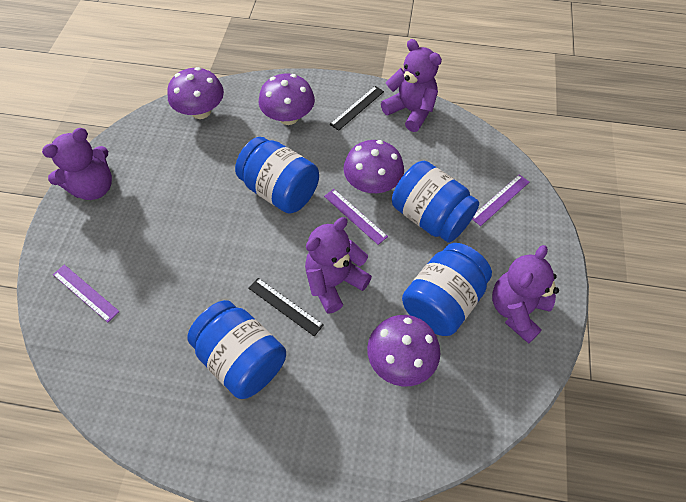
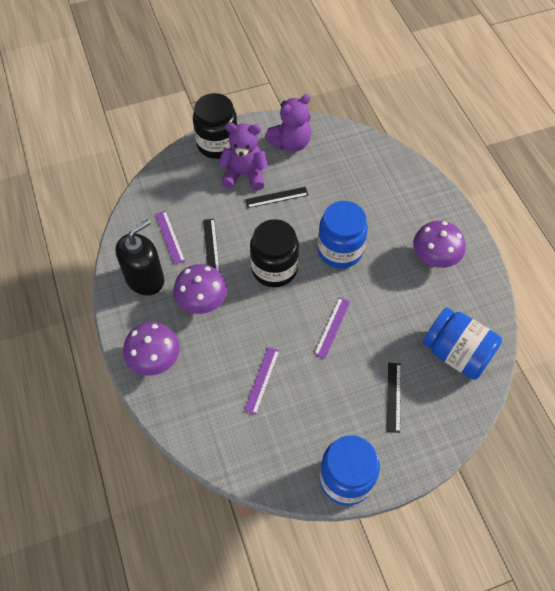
black jar: none = 0 -> [193,93,237,159] [250,219,299,287] = 2
black ruler: [248,278,324,336] [330,86,384,131] = 2 -> [203,219,220,272] [245,187,308,208] [387,363,401,433] = 3
black soap dispenser: none = 0 -> [116,219,164,296] = 1
blue jar: [187,300,286,399] [235,137,319,214] [392,161,479,243] [402,243,492,336] = 4 -> [317,201,368,269] [319,435,380,505] [423,307,502,380] = 3
purple mushroom: [167,67,224,119] [259,74,315,125] [344,140,404,193] [367,315,440,386] = 4 -> [123,322,180,376] [173,264,227,314] [413,221,466,268] = 3
purple teddy bear: [42,128,112,200] [305,217,372,314] [381,39,442,132] [492,245,559,344] = 4 -> [218,123,268,191] [265,94,311,152] = 2

